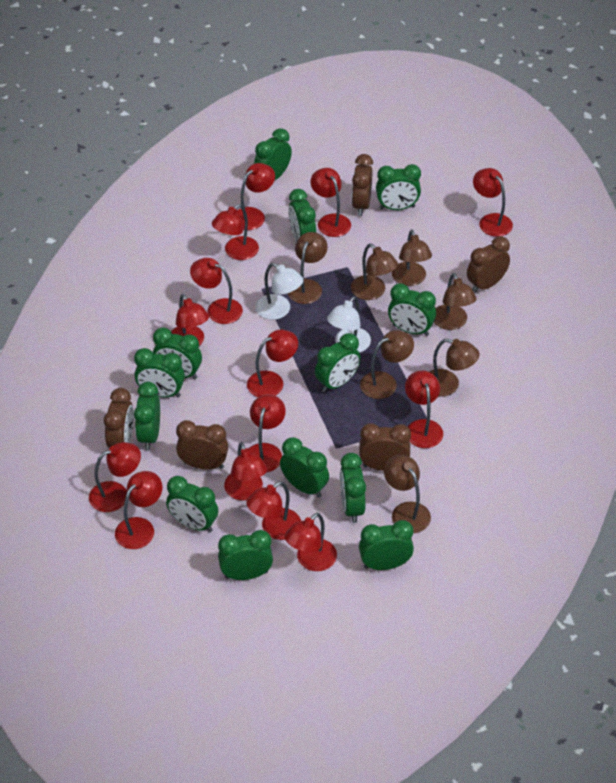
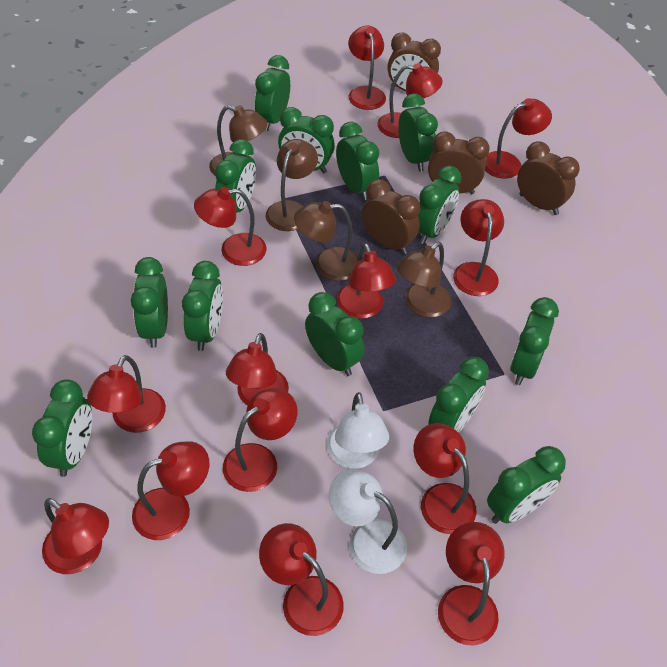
brown clock: [104,388,134,448] [176,420,228,470] [352,154,373,216] [359,423,411,471] [467,236,510,293] = 5 -> [361,179,420,254] [387,33,441,91] [428,131,490,194] [517,141,580,215] = 4
brown lamp: [288,232,328,304] [351,243,398,300] [360,330,414,399] [384,455,431,533] [392,229,432,286] [429,339,480,397] [434,273,477,330] = 7 -> [209,105,267,175] [266,139,318,231] [294,201,358,281] [397,242,451,317] = 4

